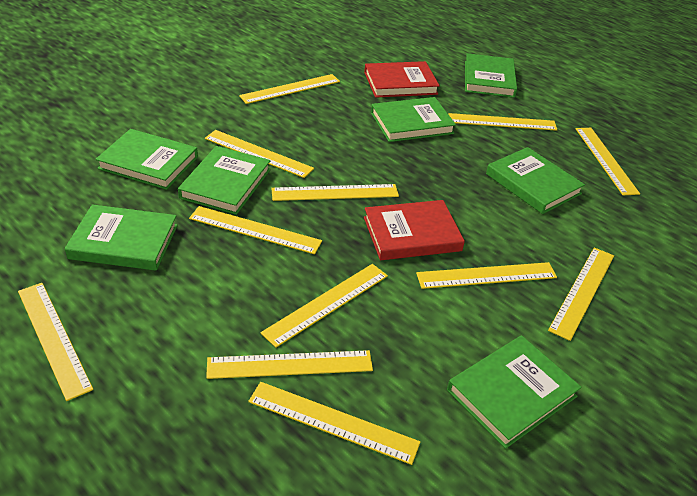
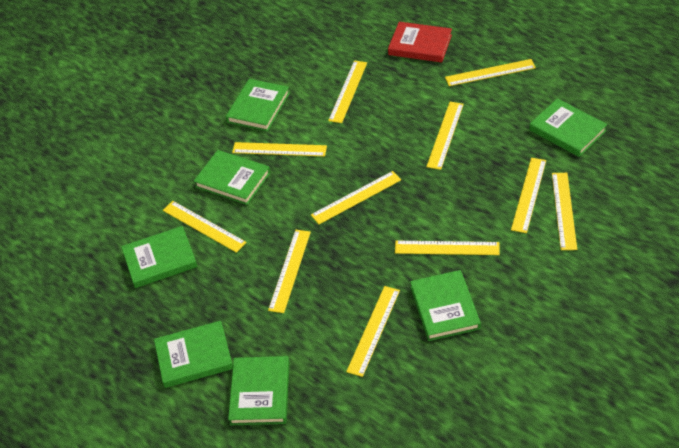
red book: [364,61,440,98] [364,200,465,260] = 2 -> [388,22,452,63] = 1
yellow ruler: [18,283,93,401] [189,206,322,254] [205,130,314,178] [206,350,373,379] [239,74,340,104] [248,382,420,465] [261,264,388,348] [271,184,399,201] [416,262,557,289] [448,113,557,131] [548,247,614,341] [576,128,640,195] = 12 -> [163,201,247,253] [232,142,327,157] [268,230,311,313] [311,171,401,224] [328,61,367,123] [346,286,400,377] [395,241,500,255] [426,102,464,170] [445,59,536,86] [511,158,546,233] [552,173,577,250] = 11

